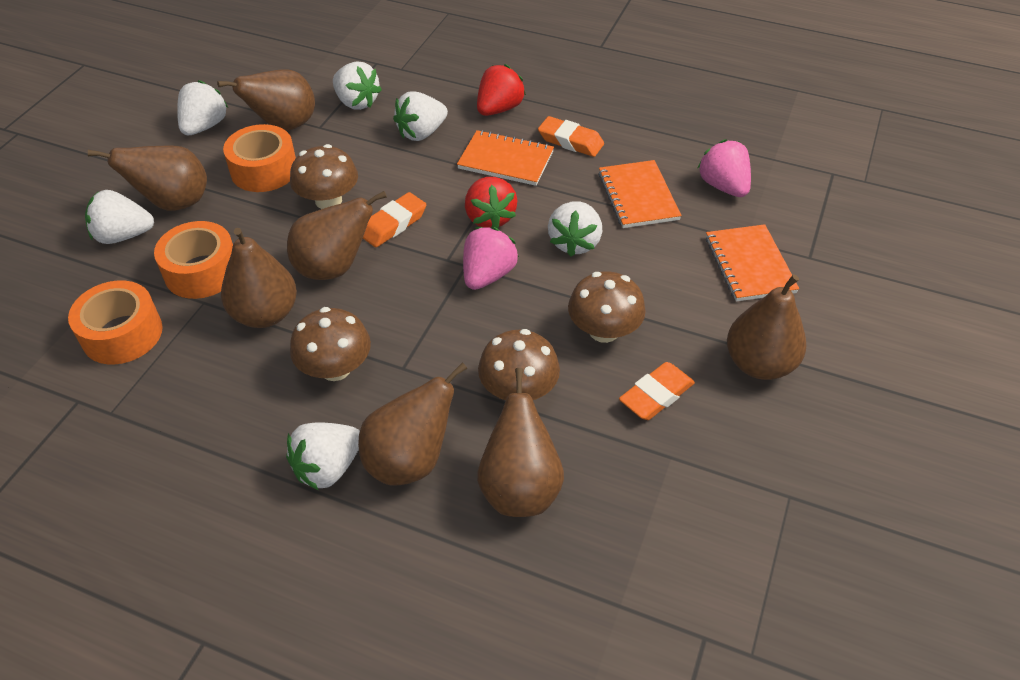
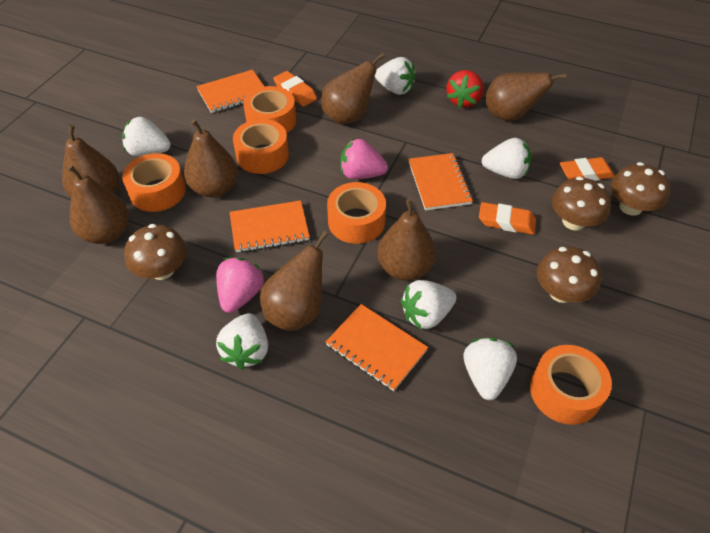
orange notebook: [457,130,554,186] [598,160,682,228] [706,224,799,301] = 3 -> [196,70,264,113] [230,200,310,252] [326,304,428,391] [409,153,473,210] = 4
orange tape: [68,280,163,365] [154,221,233,299] [223,124,296,192] = 3 -> [122,153,186,212] [233,119,289,174] [243,86,296,133] [327,182,386,244] [530,345,612,425] = 5
red strawberry: [465,177,517,229] [477,64,526,116] = 2 -> [446,70,484,108] = 1

